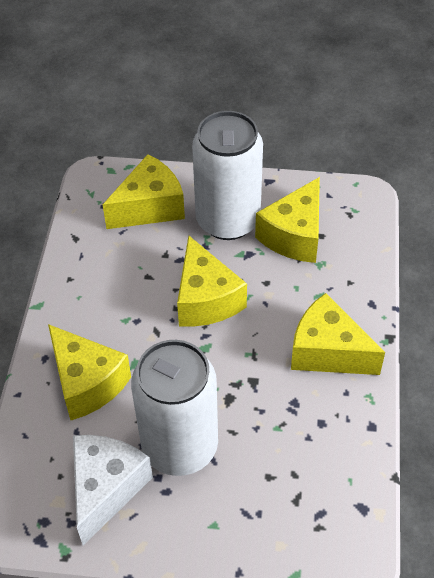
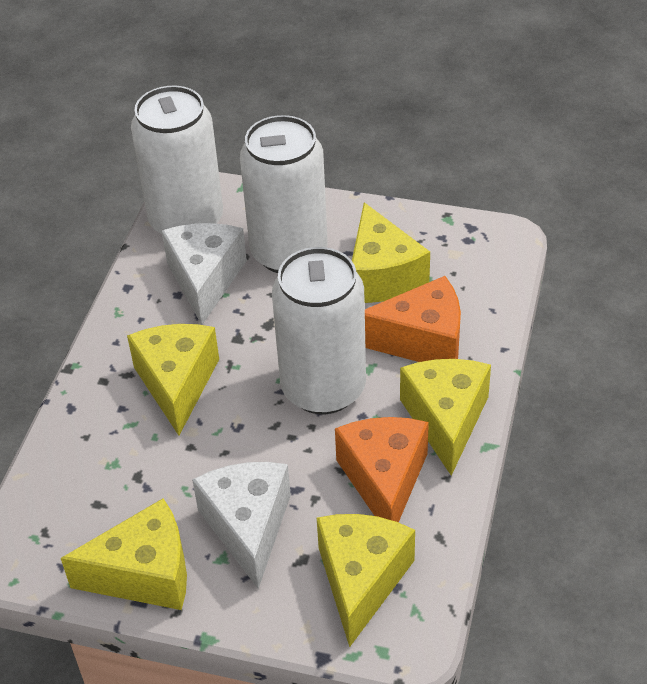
orange cheese: none = 0 -> [335,417,429,522] [365,276,461,362] = 2
white can: [131,340,218,476] [192,111,263,240] = 2 -> [131,86,223,234] [240,115,327,273] [272,247,366,414] = 3
white cheese: [73,435,153,545] = 1 -> [162,223,247,325] [192,462,291,589] = 2

